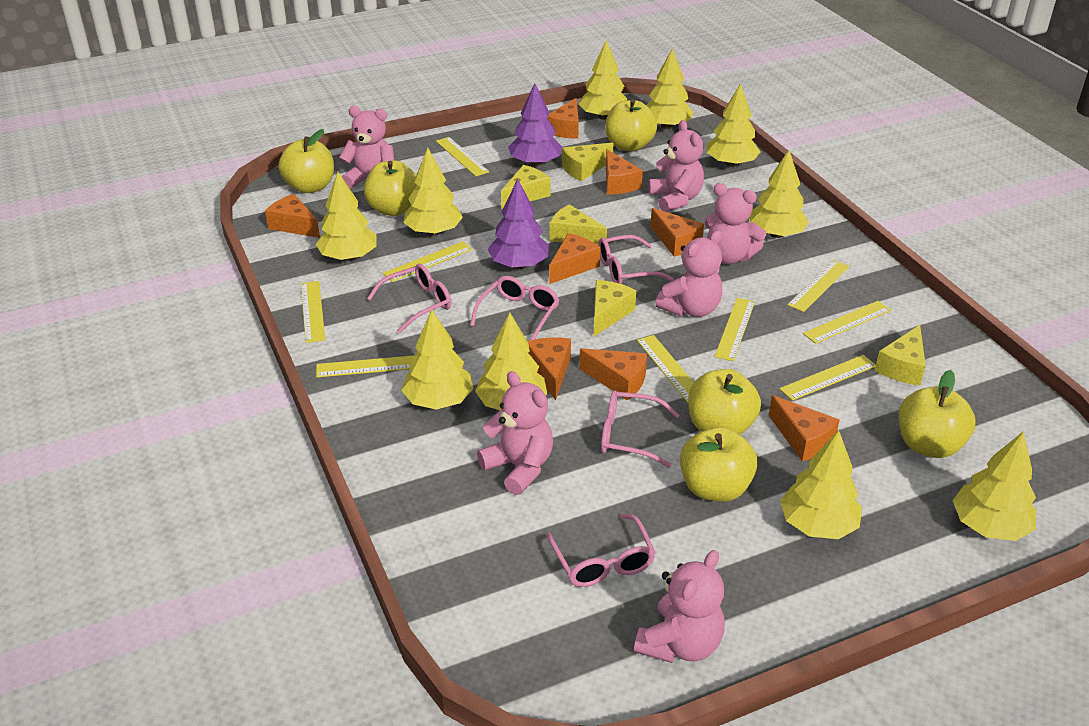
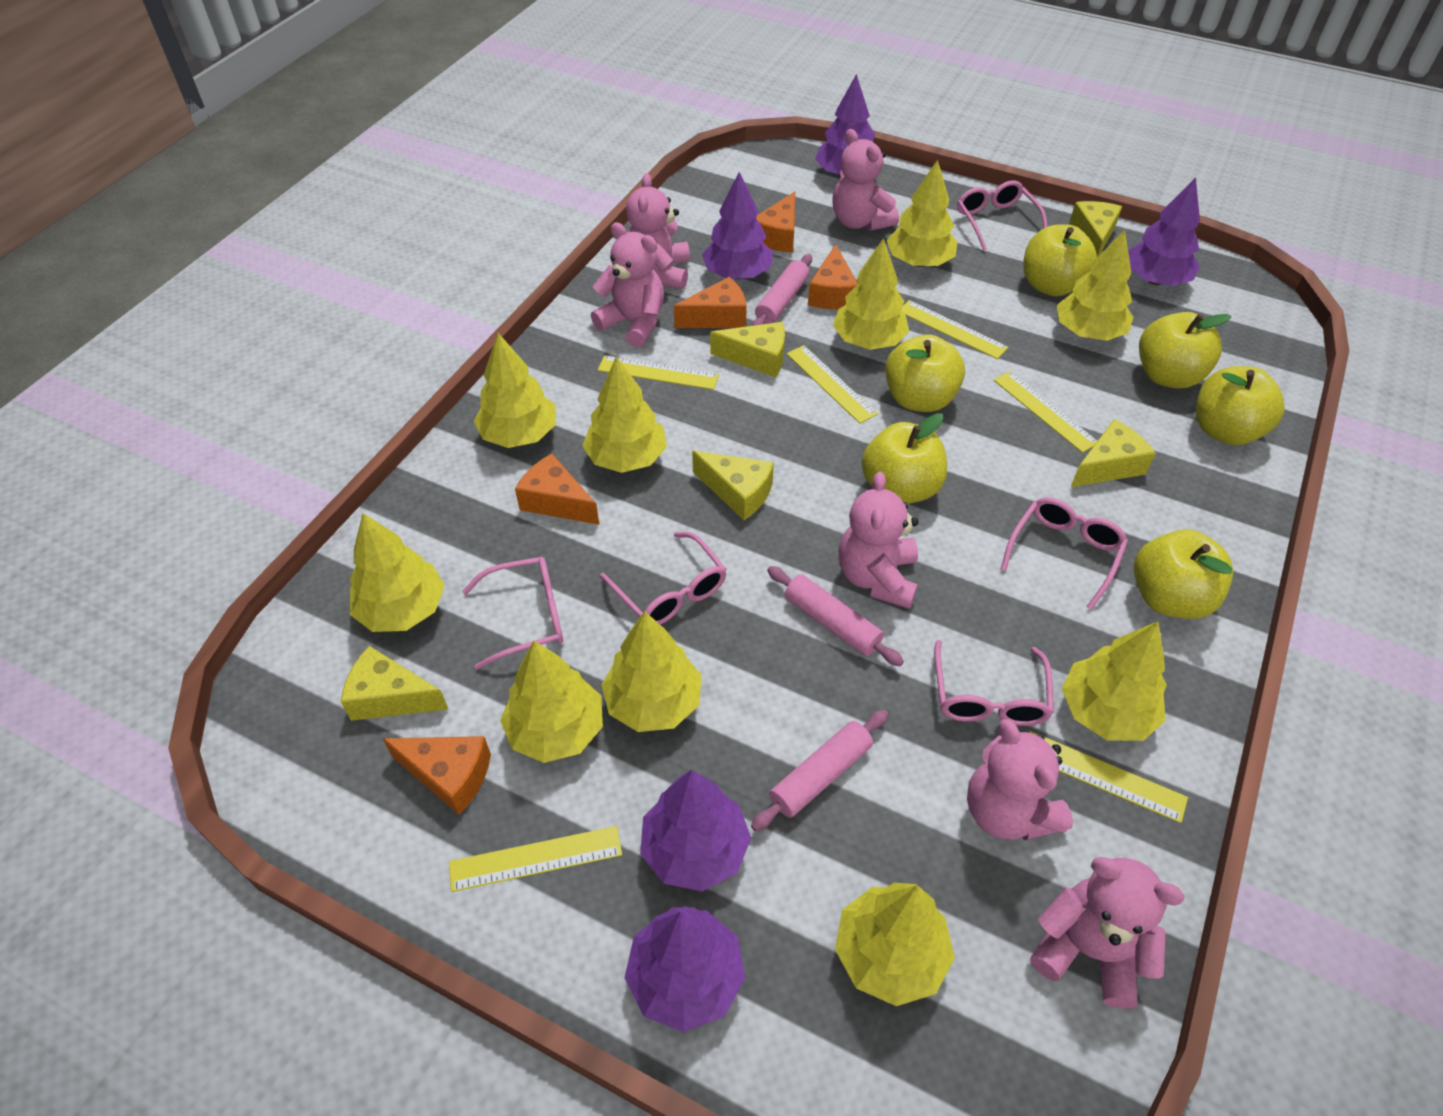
orange cheese: [265,194,320,238] [527,337,571,400] [548,98,579,139] [549,233,601,284] [579,348,647,400] [606,149,643,195] [650,208,704,257] [769,395,840,462] = 8 -> [383,736,491,815] [515,454,599,525] [674,277,747,328] [756,192,795,252] [808,244,858,309] = 5
pink rolling pin: none = 0 -> [751,254,812,326] [751,710,888,831] [767,566,904,666] = 3
purple tree: [487,179,549,269] [508,84,562,166] = 2 -> [625,906,745,1032] [640,770,751,891] [702,172,773,279] [815,74,875,176] [1128,178,1200,286] = 5
yellow ruler: [301,281,325,343] [316,356,413,377] [383,241,473,282] [436,137,489,176] [637,335,694,403] [714,298,755,361] [780,355,876,401] [788,260,850,312] [803,301,891,344] = 9 -> [449,826,622,892] [598,355,719,390] [786,345,878,424] [902,300,1008,359] [994,371,1097,453] [1029,731,1188,823] = 6

